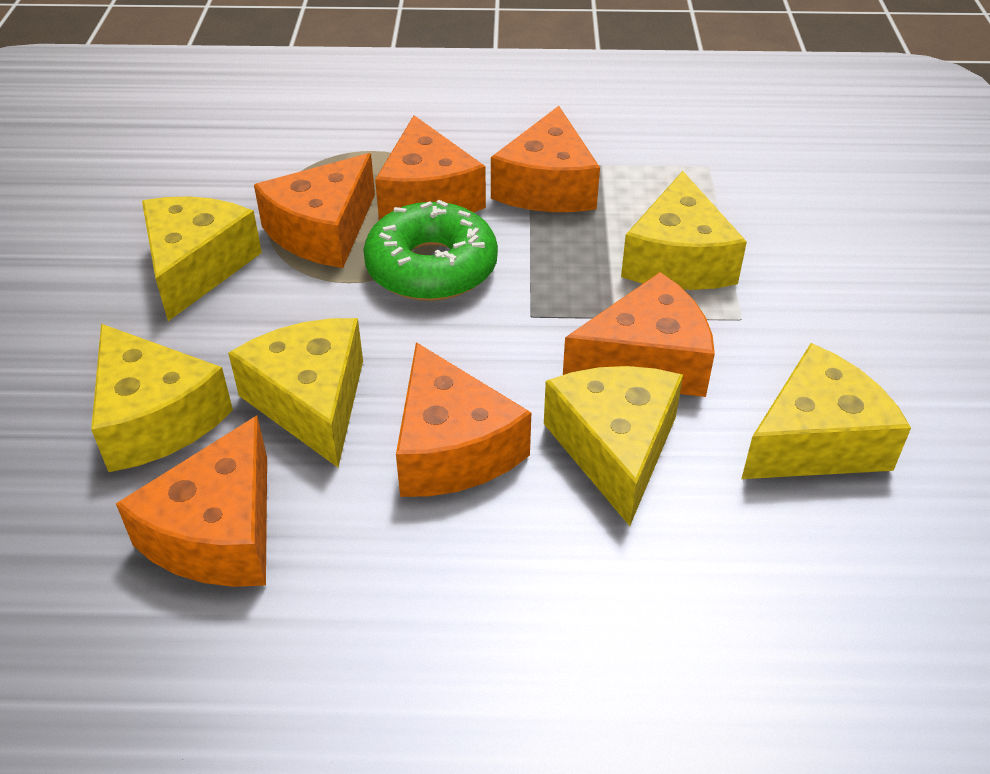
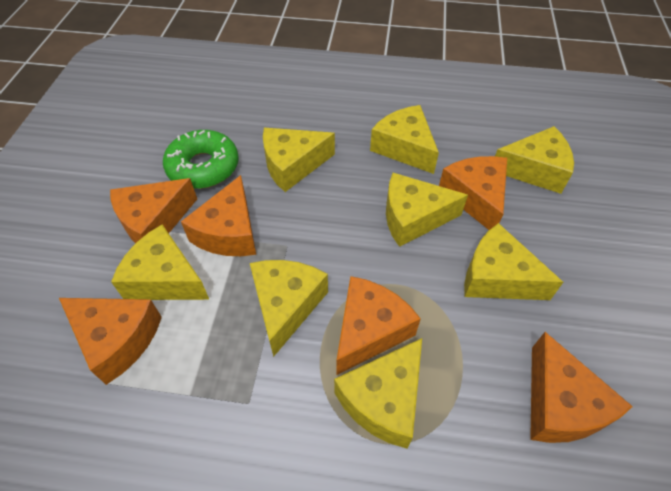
yellow cheese: [91,324,233,472] [142,196,262,321] [228,318,363,467] [544,366,683,526] [621,171,747,290] [741,343,911,479] = 6 -> [111,225,209,300] [250,260,328,357] [263,128,335,192] [334,338,422,449] [370,105,439,174] [386,173,468,247] [464,223,563,300] [495,126,574,194] = 8

